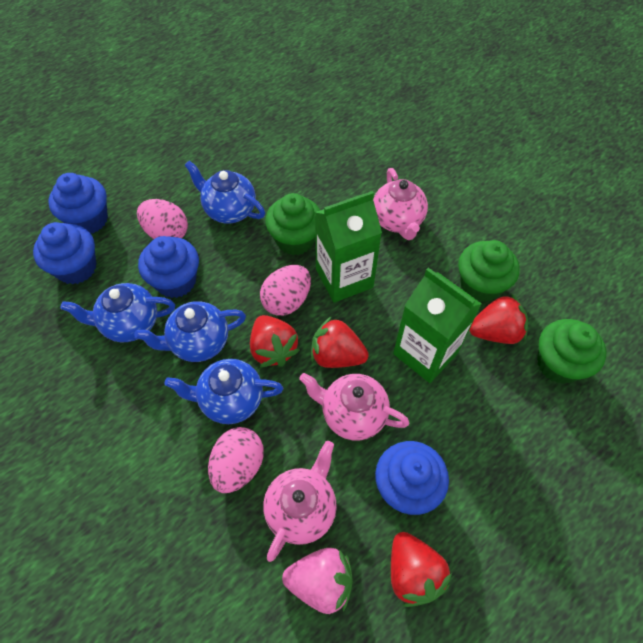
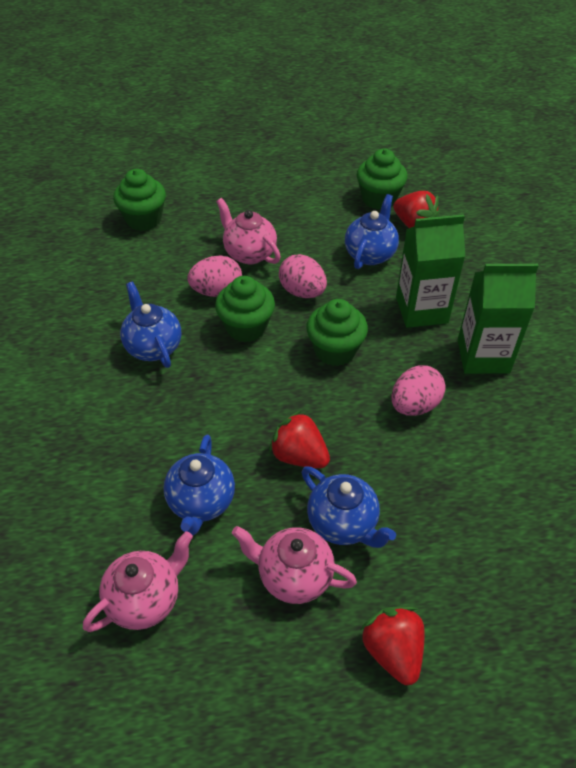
blue cupcake: [33,222,96,285] [48,173,108,233] [138,236,199,298] [375,441,449,515] = 4 -> none = 0
green cupcake: [265,193,320,255] [458,240,520,302] [537,319,606,384] = 3 -> [113,169,166,231] [215,276,275,342] [306,299,368,366] [357,148,408,210] = 4
pink strawberry: [282,548,353,614] = 1 -> none = 0
red strawberry: [250,315,300,367] [311,316,369,368] [391,532,452,607] [469,294,528,344] = 4 -> [269,410,330,468] [360,606,425,685] [393,191,439,228] = 3

